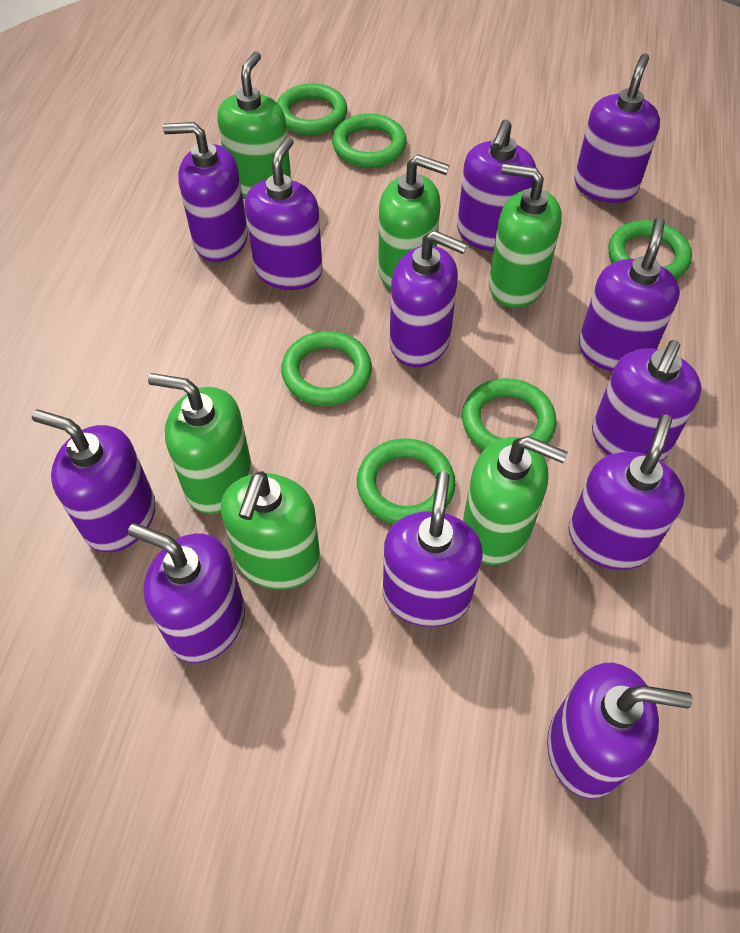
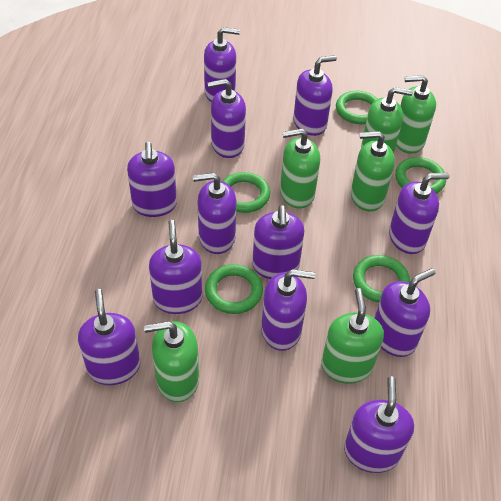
green ring: [277,83,347,135] [281,331,372,406] [332,114,407,168] [357,439,455,524] [462,378,557,451] [608,220,692,279] = 6 -> [205,264,263,314] [223,172,270,213] [336,91,378,124] [353,255,410,303] [395,157,446,194] = 5

